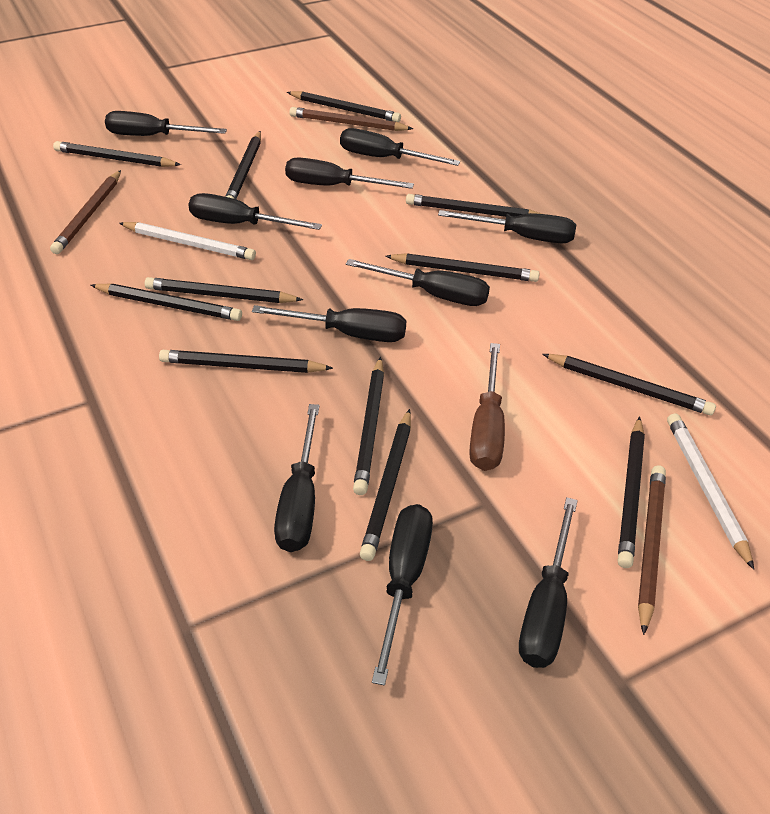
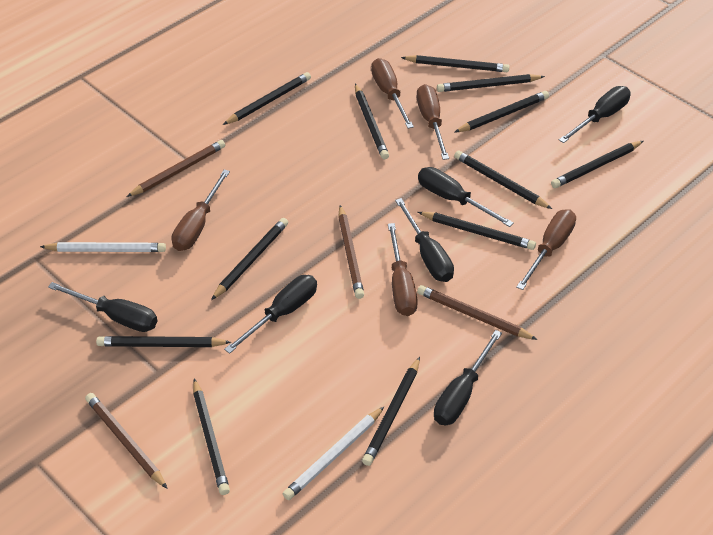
black screwdriver: [105,111,227,136] [188,193,322,230] [252,305,406,342] [274,404,320,552] [285,158,414,189] [340,128,460,166] [346,259,490,306] [372,504,433,686] [438,210,576,243] [519,497,578,668] = 10 -> [48,282,157,332] [224,275,317,354] [395,198,454,282] [418,167,514,227] [434,330,502,425] [559,86,631,143] = 6
brown pencil: [50,170,121,254] [289,107,413,131] [638,465,666,635] = 3 -> [85,393,168,489] [126,140,225,197] [338,205,364,299] [417,285,538,340] = 4
brown screwdriver: [469,343,505,471] = 1 -> [172,170,230,251] [371,58,414,129] [388,223,418,316] [417,84,449,160] [517,209,576,290] = 5

